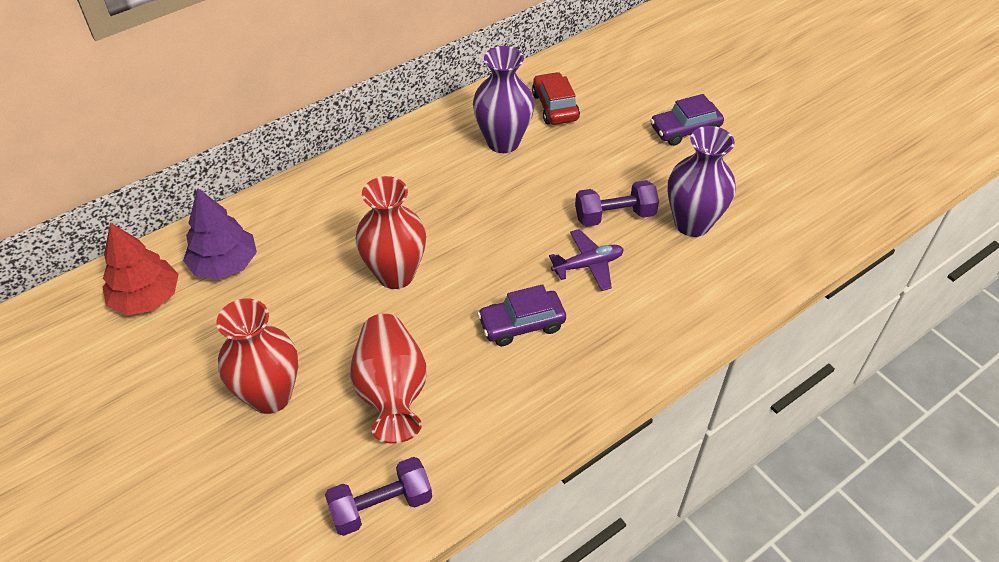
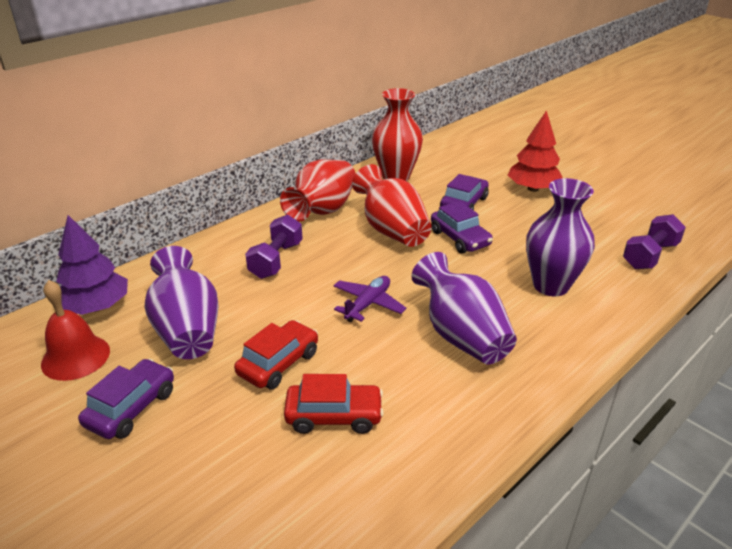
purple car: [477,284,566,346] [650,94,724,146] = 2 -> [78,359,174,439] [431,201,493,254] [440,174,489,210] = 3
purple vase: [473,46,534,153] [668,126,736,237] = 2 -> [144,246,219,359] [411,252,517,364] [526,178,595,296] = 3
red bell: none = 0 -> [41,280,110,381] = 1
red car: [532,72,580,125] = 1 -> [234,320,318,390] [284,374,384,434] = 2

